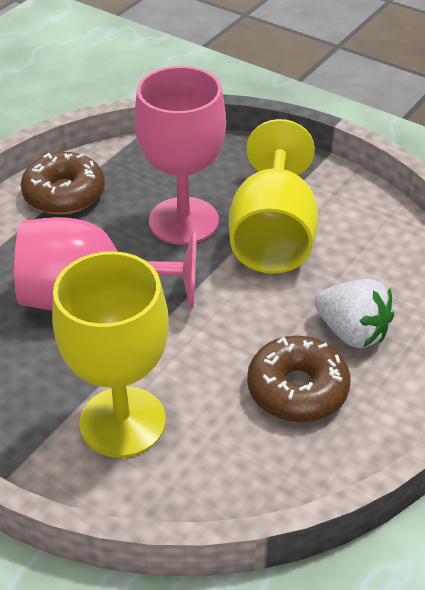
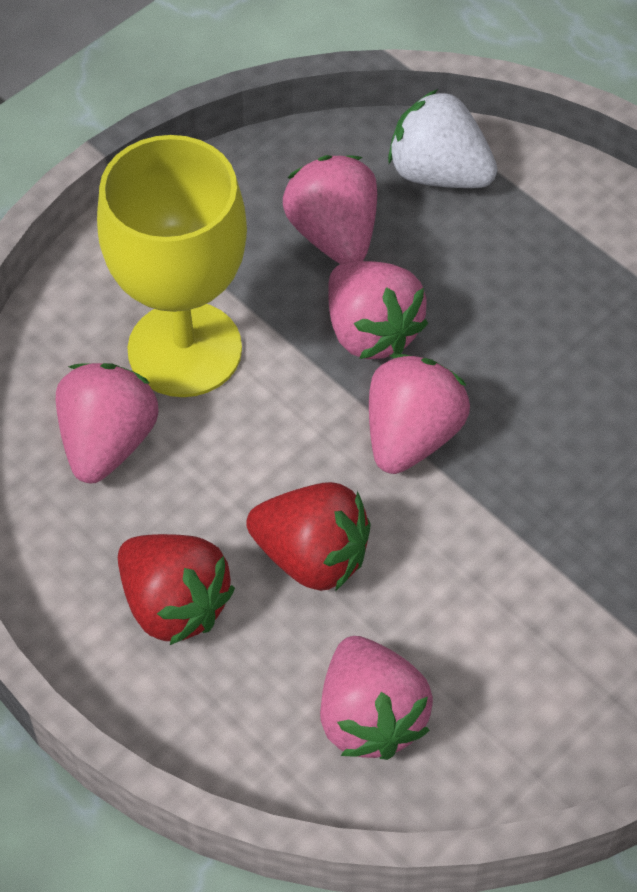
brown donut: [21,152,105,214] [247,336,351,422] = 2 -> none = 0
pink goblet: [14,217,197,311] [134,66,226,245] = 2 -> none = 0
pink strawberry: none = 0 -> [56,363,158,483] [283,155,377,264] [320,636,433,760] [328,261,428,359] [369,354,470,474] = 5
red strawberry: none = 0 -> [118,534,235,645] [246,482,371,591] = 2
yellow goblet: [52,251,169,458] [229,119,318,274] = 2 -> [97,135,247,397] = 1

